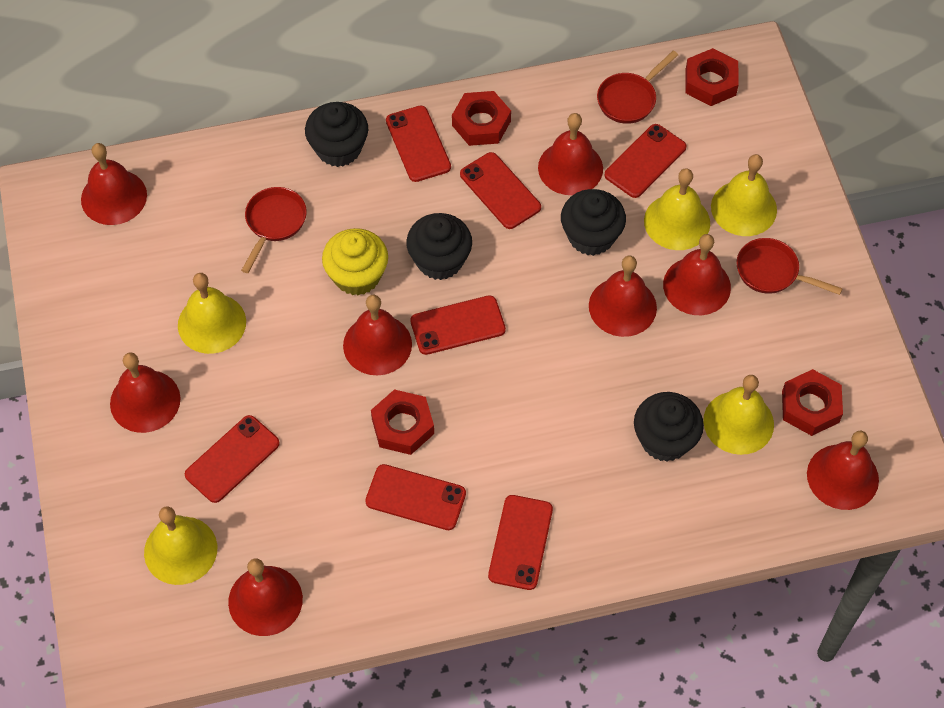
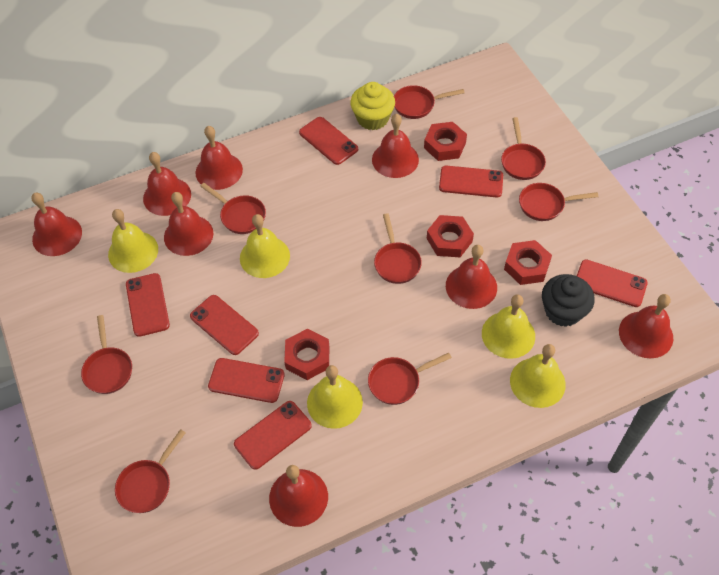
black cupcake: [305,102,368,167] [406,213,472,280] [561,189,626,256] [634,392,704,462] = 4 -> [542,274,595,327] = 1
red pan: [241,187,307,273] [597,51,678,124] [737,238,843,295] = 3 -> [81,315,132,394] [115,429,186,513] [200,183,266,234] [368,353,452,405] [374,213,422,284] [394,85,465,119] [501,117,546,180] [519,183,599,221] = 8

